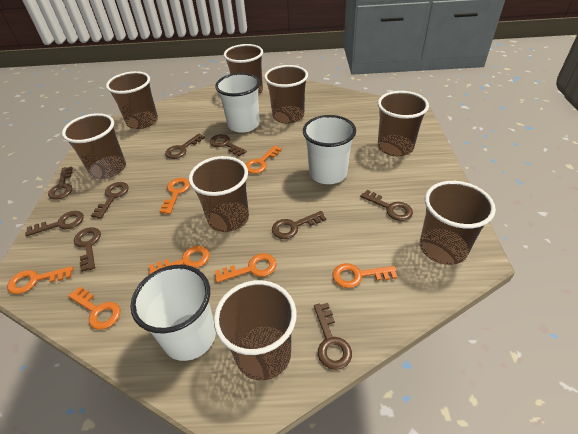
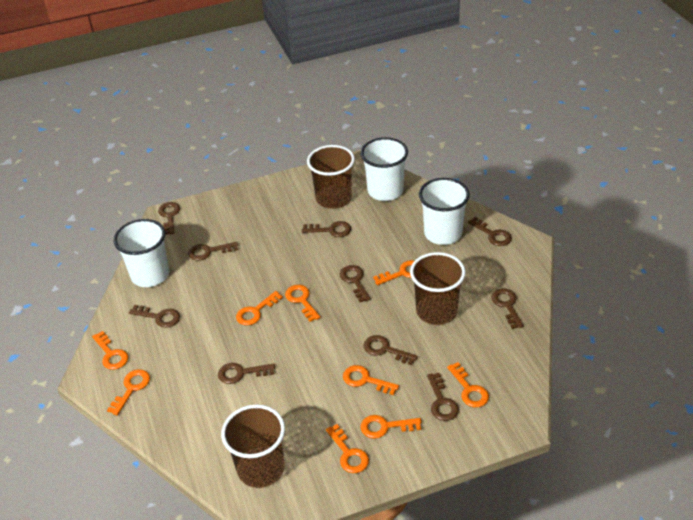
brown cup: [62,113,126,179] [106,71,158,129] [189,156,249,232] [214,280,297,381] [224,44,263,94] [264,65,308,124] [378,91,429,156] [420,181,496,265] = 8 -> [221,404,285,488] [307,145,355,209] [410,252,466,325] = 3
brown key: [25,211,84,236] [48,167,73,200] [74,227,101,272] [91,182,129,219] [165,134,205,159] [210,134,247,157] [272,211,326,239] [314,303,352,370] [360,190,413,221] = 9 -> [129,305,180,328] [158,202,180,235] [188,242,238,261] [218,363,275,384] [302,221,351,237] [340,265,371,302] [364,335,418,365] [427,373,459,421] [468,217,512,246] [491,288,524,329] = 10
orange key: [7,266,73,294] [68,287,121,330] [149,246,210,275] [159,178,190,214] [215,253,277,283] [245,145,282,174] [333,263,397,288] = 7 -> [92,331,128,370] [107,369,150,415] [236,291,283,326] [285,285,321,322] [326,424,369,473] [343,365,399,395] [361,415,422,439] [373,260,414,285] [447,362,489,407] = 9

